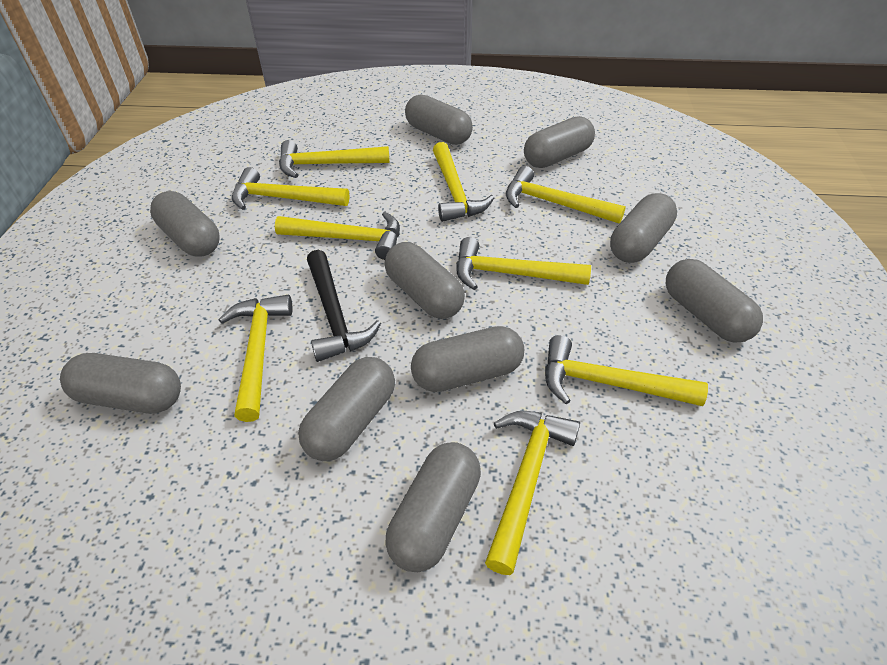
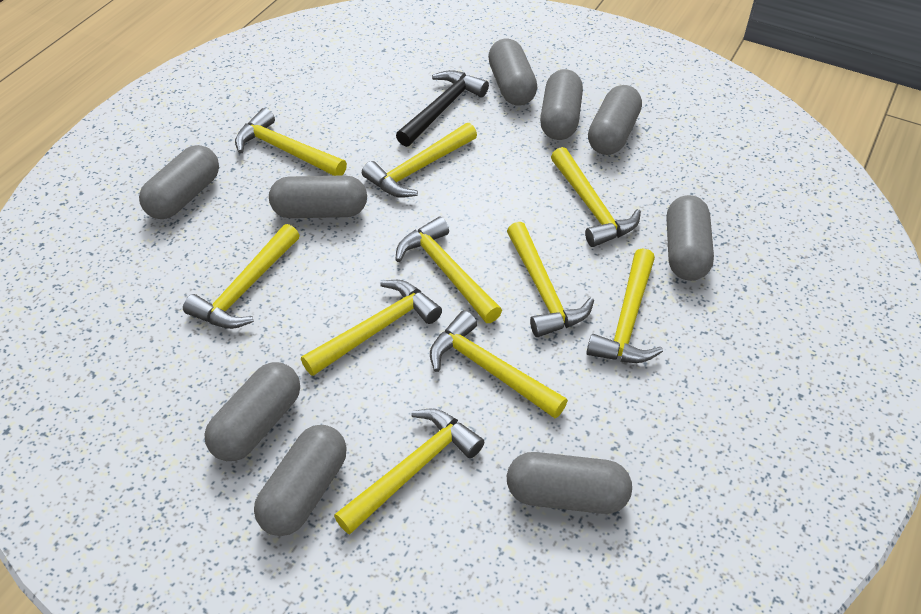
grey capsule: [60,353,181,414] [150,191,220,257] [298,357,395,461] [385,242,465,319] [385,442,481,572] [405,94,473,145] [411,326,524,392] [524,116,595,168] [610,193,677,263] [666,259,763,343] = 10 -> [139,145,219,219] [204,362,300,461] [254,425,347,536] [269,175,367,218] [488,39,537,106] [507,452,632,514] [540,69,583,140] [588,85,642,155] [667,195,714,281] = 9
yellow hammer: [219,295,293,422] [232,167,349,210] [275,212,400,260] [279,140,390,178] [433,142,494,222] [456,237,591,290] [485,411,580,575] [506,166,626,224] [545,335,708,406] = 9 -> [183,224,300,329] [235,108,347,176] [301,280,442,376] [334,409,484,534] [362,123,477,198] [395,217,502,323] [430,311,568,418] [507,222,594,337] [551,147,641,247] [587,248,663,363] = 10

